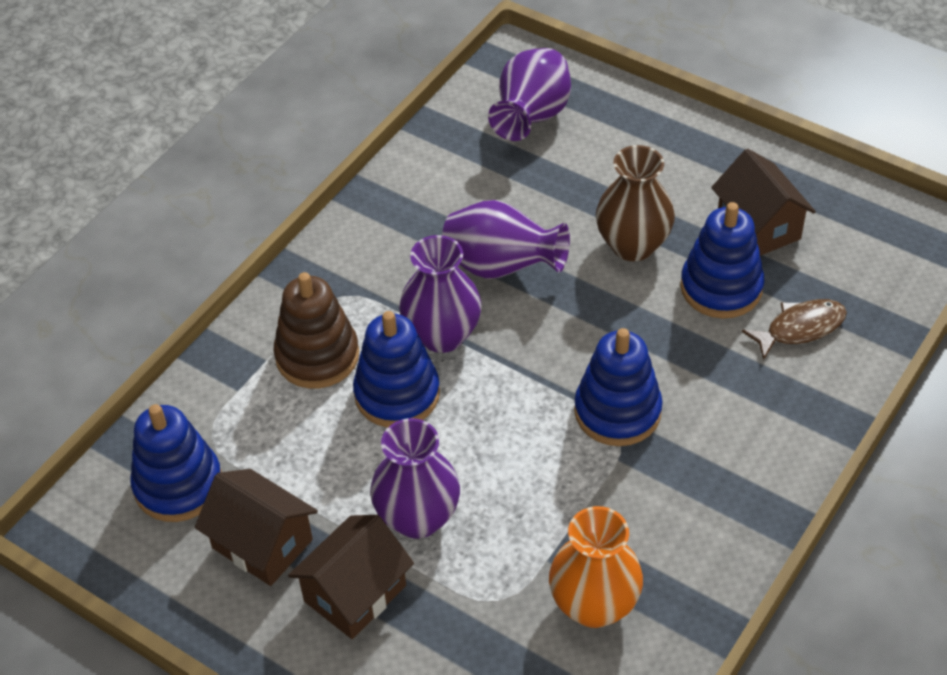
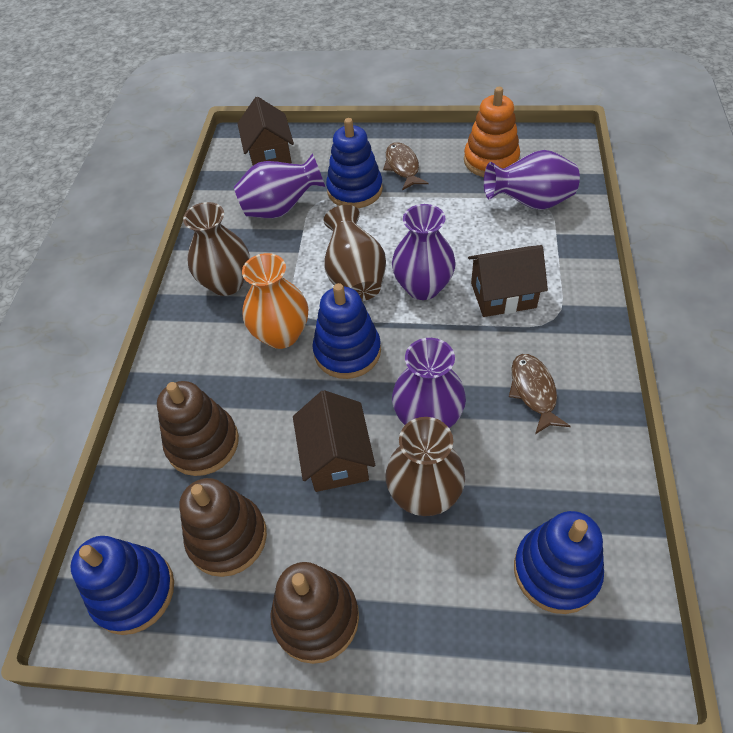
brown fish: [742,299,847,360] = 1 -> [383,142,428,190] [509,354,571,434] = 2
brown stacking toy: [273,272,359,389] = 1 -> [157,381,239,476] [179,478,267,577] [270,562,359,664] = 3
brown vase: [596,145,675,261] = 1 -> [183,202,250,296] [324,205,386,301] [385,417,465,516] = 3
orange stacking toy: none = 0 -> [464,87,520,177] = 1

